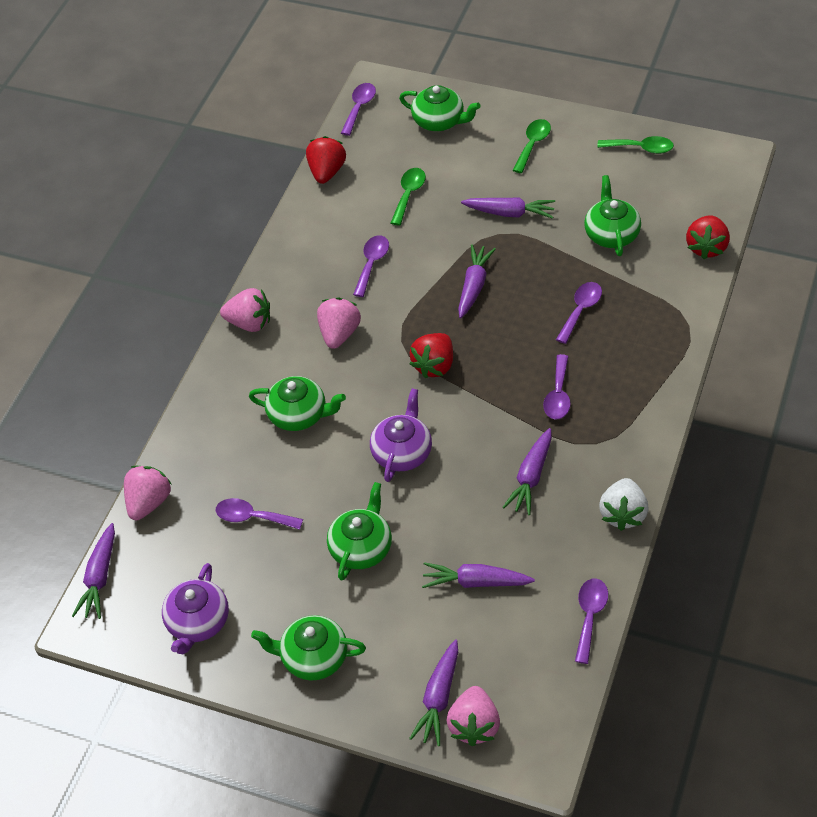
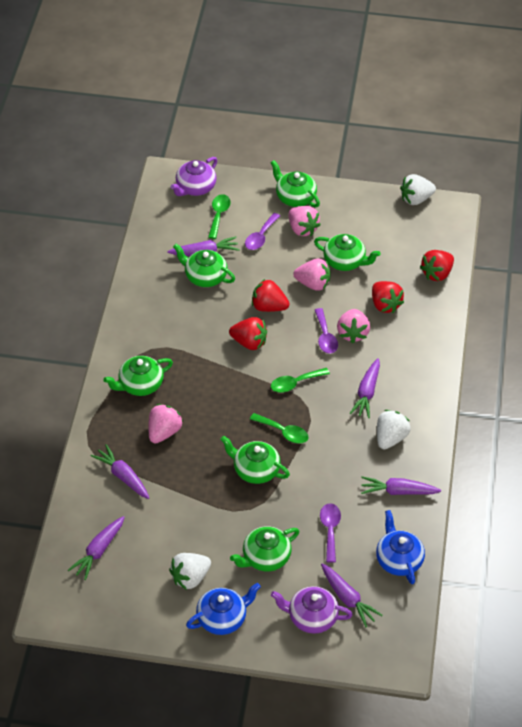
blue teapot: none = 0 -> [186,583,261,635] [376,510,425,584] = 2
green teapot: [249,376,346,431] [251,615,366,681] [327,482,392,580] [399,85,481,131] [584,175,641,256] = 5 -> [103,356,173,396] [173,244,235,287] [220,436,290,484] [230,526,299,571] [270,160,320,207] [314,234,381,271] = 6
purple spoon: [215,498,303,530] [341,83,376,136] [353,235,389,297] [543,354,571,420] [556,282,602,344] [575,579,608,664] = 6 -> [245,213,280,250] [315,308,338,353] [320,503,341,563] = 3
red strawberry: [306,136,346,184] [410,333,453,378] [686,215,730,259] = 3 -> [229,317,267,350] [252,279,290,312] [372,281,404,313] [420,250,454,281] = 4
white strawberry: [599,478,649,531] = 1 -> [169,553,211,590] [377,410,411,449] [400,174,436,205] = 3

